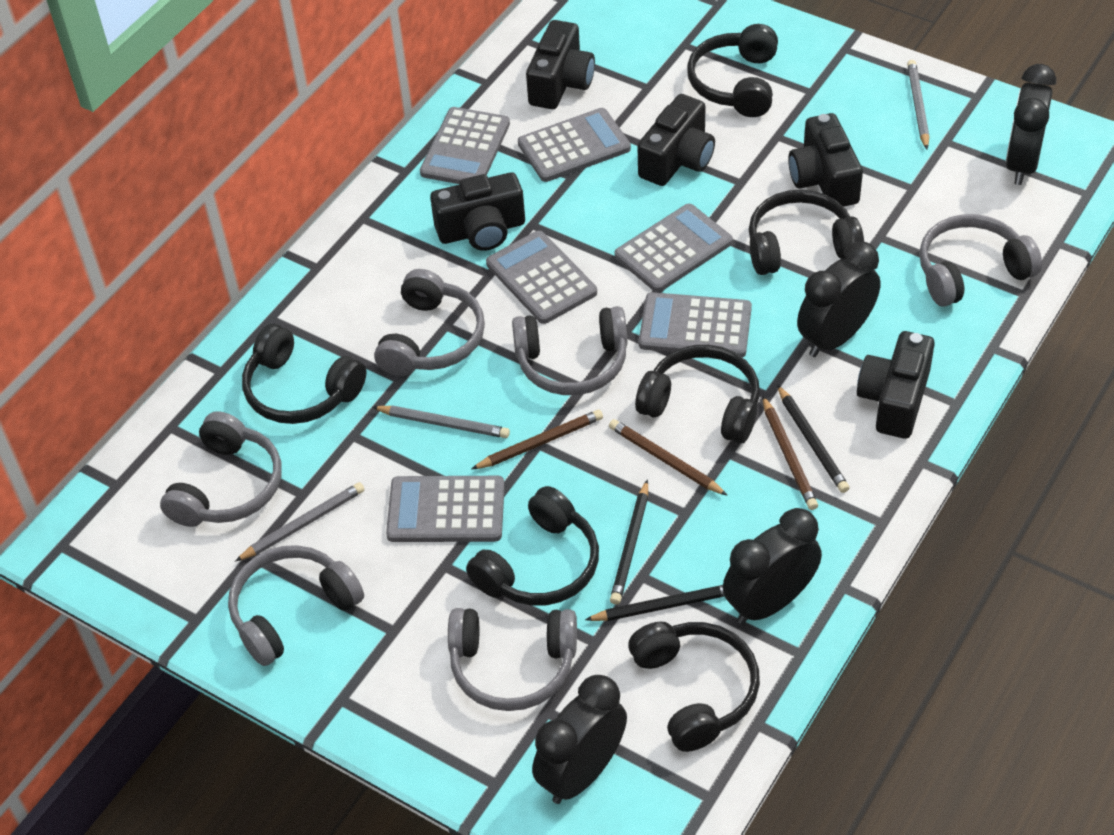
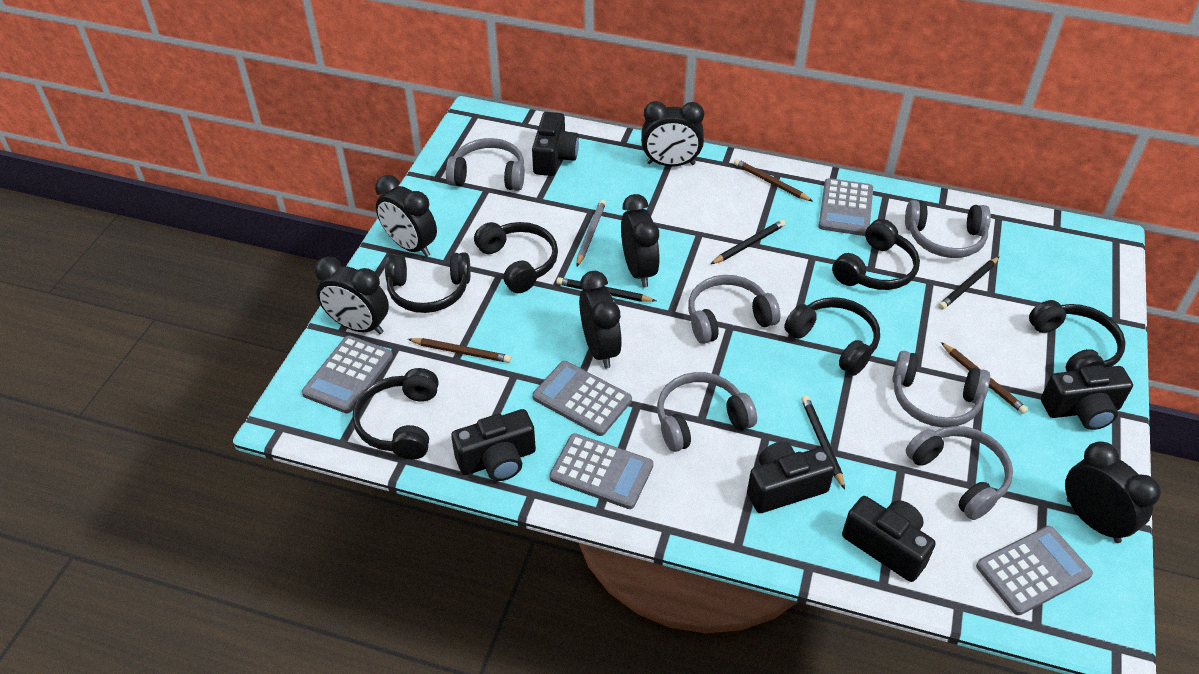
black clock: [532,675,627,804] [723,508,822,625] [797,241,881,357] [1006,64,1056,185] = 4 -> [315,257,389,335] [375,175,437,257] [579,271,622,369] [621,194,660,287] [641,101,704,167] [1065,441,1161,543] = 6
black pencil: [585,585,725,621] [610,479,648,605] [777,385,849,493] = 3 -> [556,277,656,302] [711,220,786,264] [801,395,845,490] [938,256,1000,310] = 4
grey calculator: [386,476,505,542] [420,107,510,184] [486,231,597,324] [518,108,631,182] [615,204,733,292] [639,292,752,357] = 6 -> [302,335,393,414] [532,361,632,436] [549,433,653,509] [819,178,873,236] [976,526,1093,615] = 5
grey pencil: [235,482,364,561] [373,405,510,438] [907,60,929,149] = 3 -> [577,200,606,266] = 1

